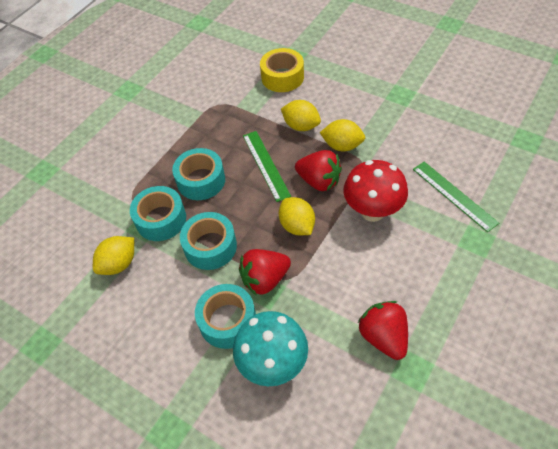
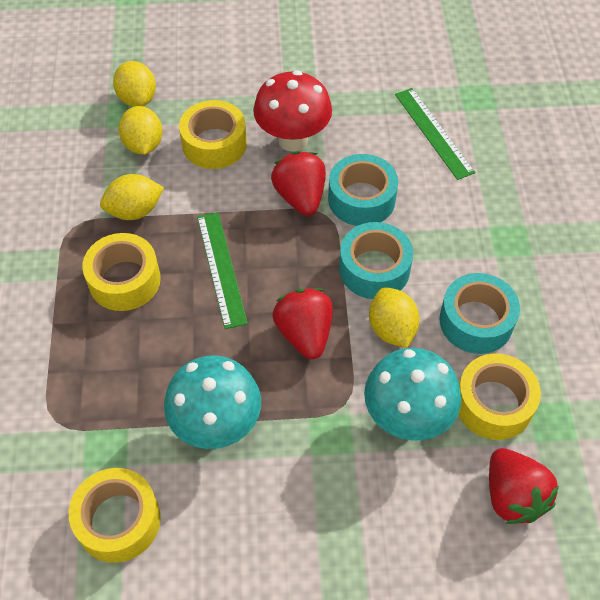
turquoise mushroom: [233,311,308,386] = 1 -> [164,356,261,449] [364,348,461,441] = 2
turquoise tape: [130,186,186,241] [172,148,225,200] [180,212,237,270] [195,284,256,349] = 4 -> [328,154,398,226] [339,222,413,299] [440,273,520,354] = 3
yellow tape: [260,48,304,92] = 1 -> [69,468,161,563] [82,233,161,311] [179,100,247,169] [458,353,541,440] = 4

